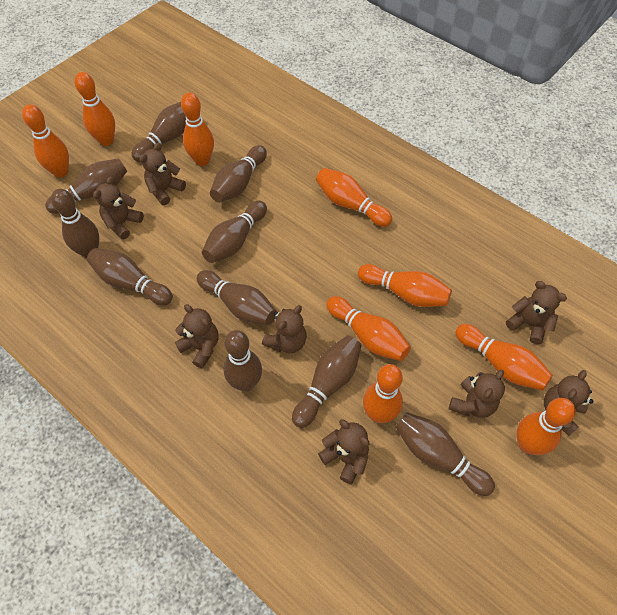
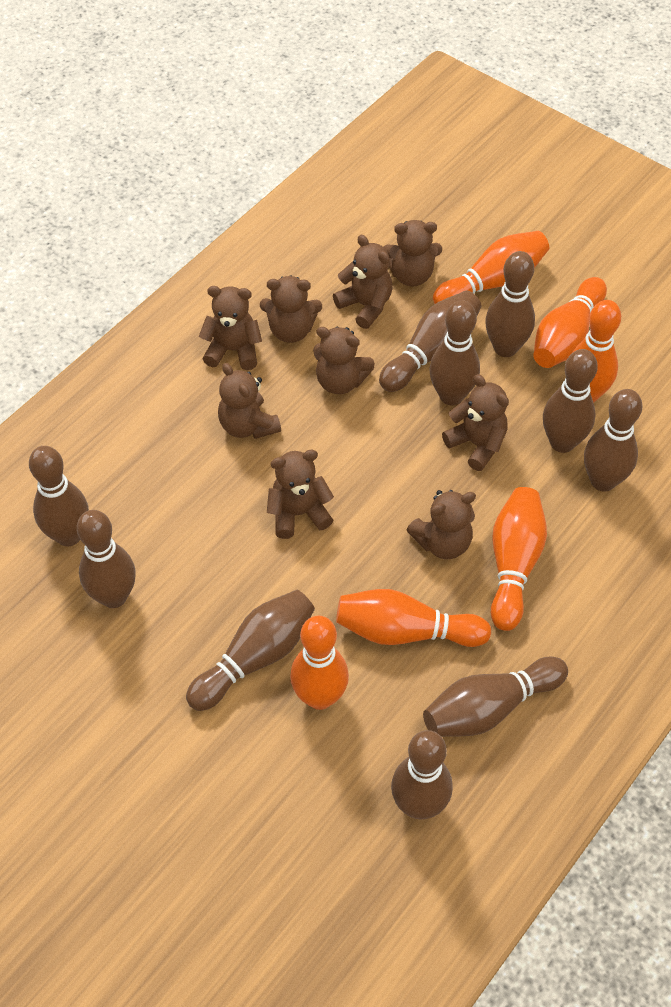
brown teddy bear: [93,176,144,240] [139,143,186,205] [175,304,218,368] [262,305,307,353] [318,419,370,484] [449,369,505,418] [506,281,567,344] [544,370,593,436] = 8 -> [199,286,262,370] [218,363,281,439] [260,276,322,343] [267,450,334,539] [313,327,375,394] [333,235,392,329] [383,220,442,286] [407,490,476,559] [442,374,509,471] = 9
orange bowling pin: [22,104,69,177] [75,72,115,146] [181,93,214,166] [316,168,392,227] [326,296,411,361] [358,264,452,307] [363,364,403,423] [455,324,553,391] [516,398,576,455] = 9 -> [290,616,349,710] [336,589,491,647] [433,231,549,304] [491,487,547,631] [533,277,607,368] [571,300,621,403] = 6

